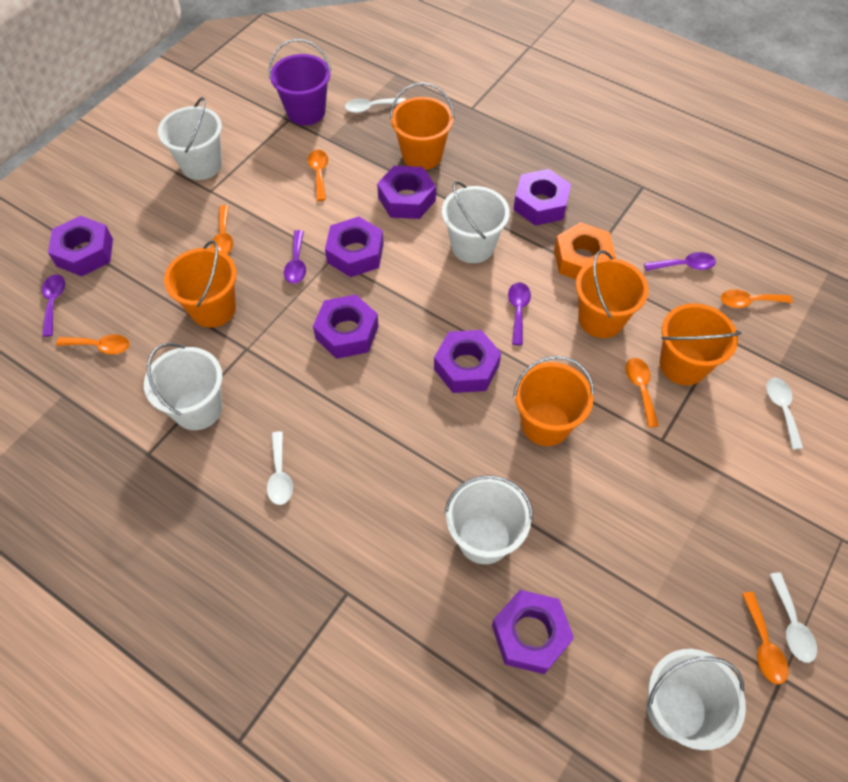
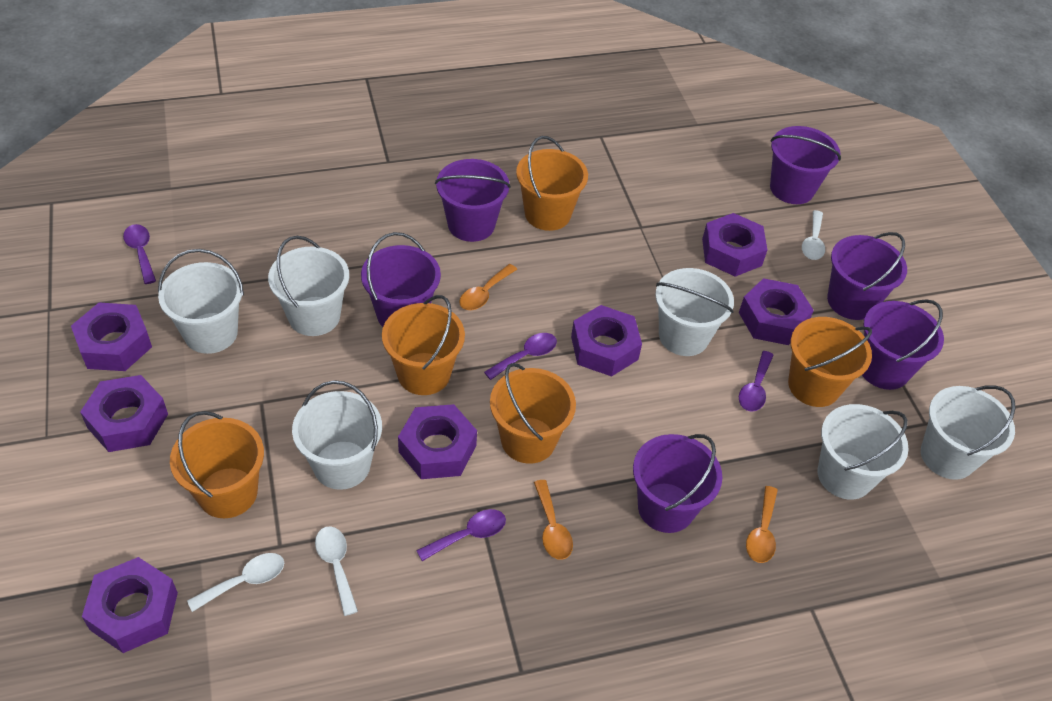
orange nut: [554,222,616,279] = 1 -> none = 0
orange spoon: [56,334,130,354] [211,205,233,254] [308,150,328,201] [625,358,659,428] [721,289,793,308] [742,592,789,684] = 6 -> [459,264,517,310] [534,480,573,560] [746,486,778,563] = 3
purple bucket: [269,39,331,125] = 1 -> [361,232,441,327] [435,159,511,242] [633,434,722,533] [770,126,841,204] [827,232,907,320] [862,299,944,390] = 6
white bucket: [144,343,223,430] [158,97,222,180] [442,181,510,263] [445,475,533,564] [647,649,746,750] = 5 -> [158,249,244,354] [268,236,349,336] [292,380,382,490] [655,268,734,356] [818,404,909,500] [921,385,1016,480] = 6
white spoon: [267,431,293,505] [345,98,406,113] [766,378,803,449] [769,572,817,663] = 4 -> [187,553,284,612] [315,526,358,616] [802,210,825,260] = 3

